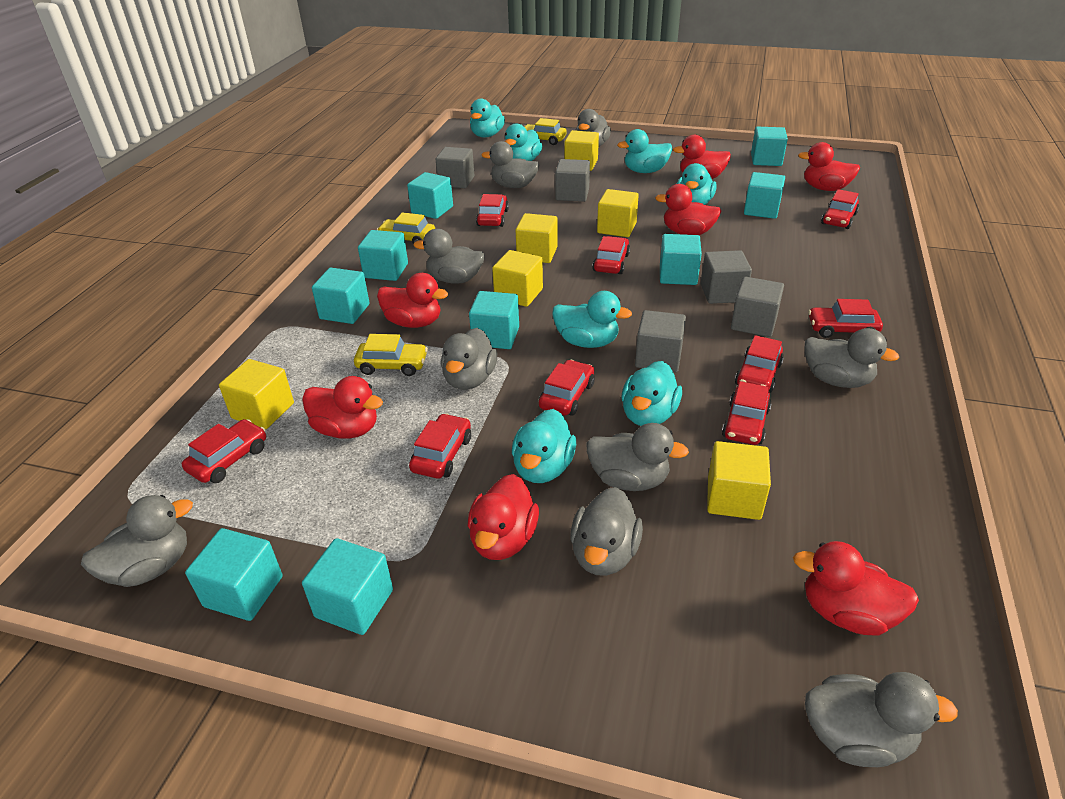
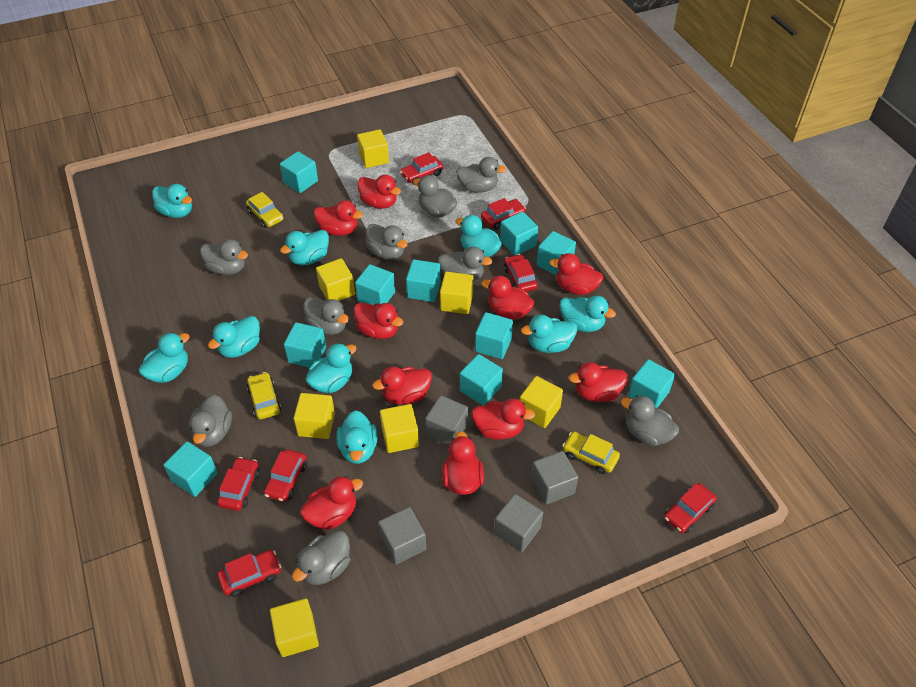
grey cube: [436,147,474,188] [555,159,590,202] [635,310,686,372] [701,250,752,304] [731,277,784,337] = 5 -> [378,507,426,565] [425,395,469,446] [494,494,543,552] [531,451,578,505] = 4
red car: [182,419,266,483] [409,413,471,479] [476,194,509,227] [539,360,595,416] [592,236,630,274] [722,381,772,445] [735,335,784,393] [808,299,883,338] [821,189,859,229] = 9 -> [217,457,260,511] [217,550,281,597] [264,449,307,502] [400,152,443,184] [481,198,526,229] [504,254,538,292] [664,483,717,533] = 7
red duck: [302,376,383,439] [377,273,448,328] [468,474,539,560] [655,184,721,235] [673,135,731,179] [793,541,919,636] [798,142,860,191] = 7 -> [300,476,363,530] [314,200,363,236] [353,302,403,339] [357,175,401,209] [372,366,432,405] [442,431,484,495] [471,398,535,440] [481,276,534,320] [549,253,604,295] [569,362,628,402] = 10
turquoise cube: [185,528,283,621] [302,538,393,635] [312,268,370,324] [358,230,408,281] [407,172,453,219] [469,291,519,349] [660,234,702,285] [744,172,785,219] [751,127,788,166] = 9 -> [163,441,218,497] [280,152,318,193] [284,322,326,367] [355,264,395,305] [406,259,441,302] [460,354,503,405] [475,312,513,359] [500,212,538,256] [537,231,576,275] [628,359,675,408] = 10
turquoise duck: [470,99,505,138] [505,123,542,161] [512,409,576,483] [552,291,632,348] [617,129,672,173] [621,361,682,426] [677,163,717,205] = 7 -> [139,332,190,383] [152,184,192,218] [208,316,260,358] [280,230,329,265] [305,343,357,393] [336,410,377,464] [455,215,502,257] [521,315,577,353] [559,296,616,332] = 9
yellow cube: [219,359,294,429] [492,250,543,307] [516,213,558,263] [565,130,599,171] [597,189,639,237] [707,441,771,520] = 6 -> [270,598,319,657] [293,393,335,439] [316,258,355,301] [357,129,389,168] [380,404,419,453] [440,272,473,314] [520,376,563,428] = 7

